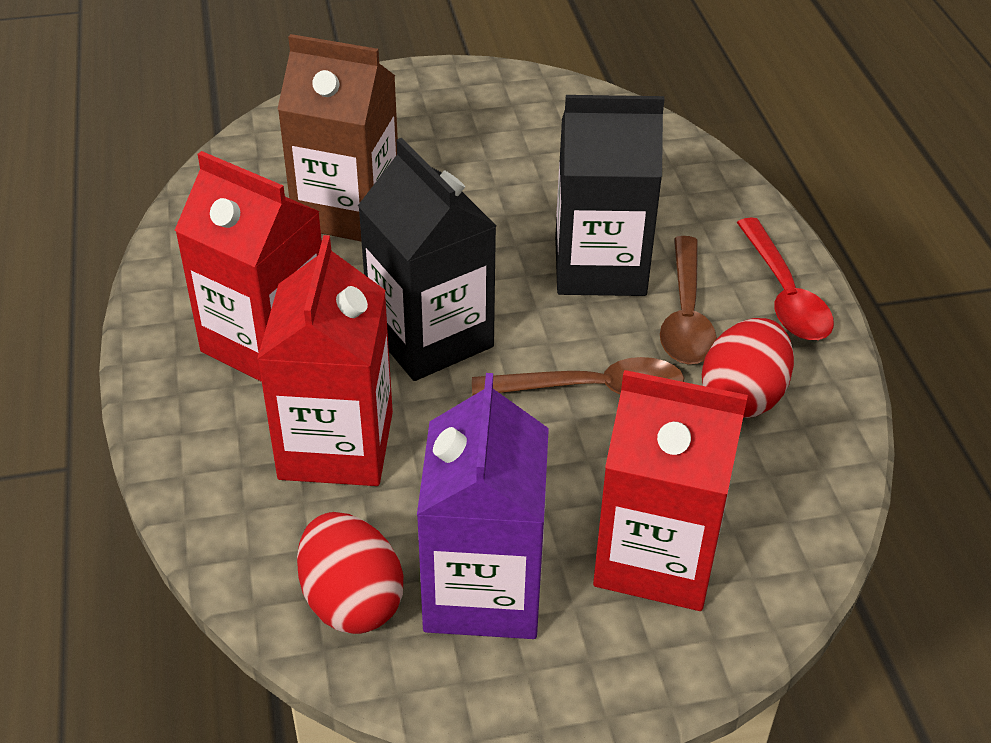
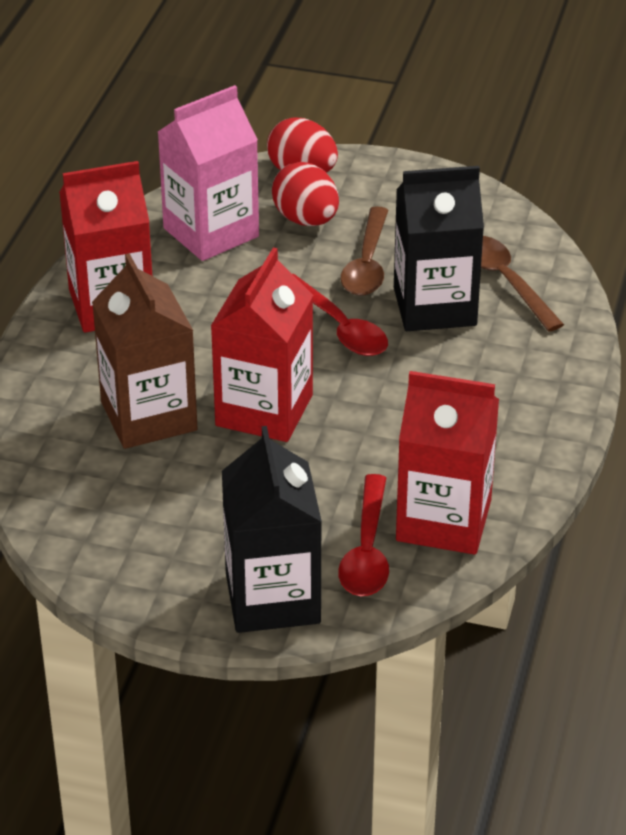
pink carton: none = 0 -> [158,85,259,261] = 1
purple carton: [417,373,549,639] = 1 -> none = 0
red spoon: [737,217,834,340] = 1 -> [293,274,388,356] [338,474,389,596] = 2

